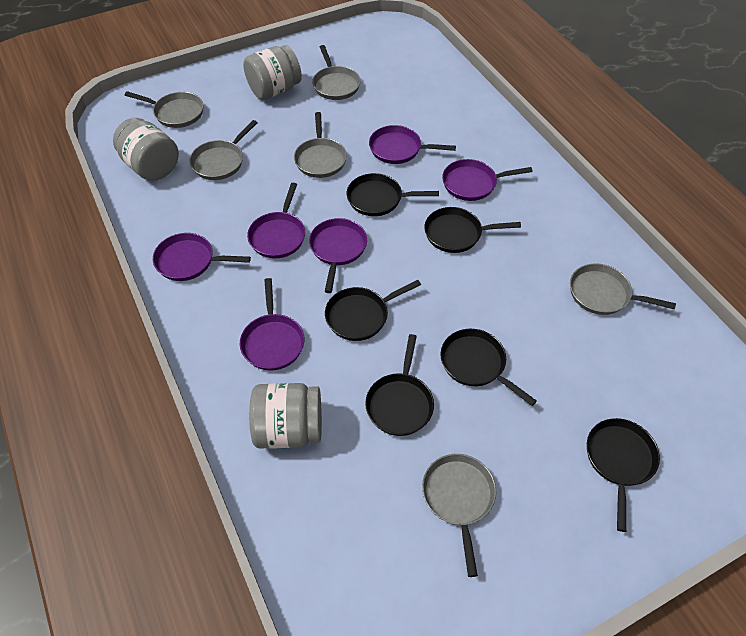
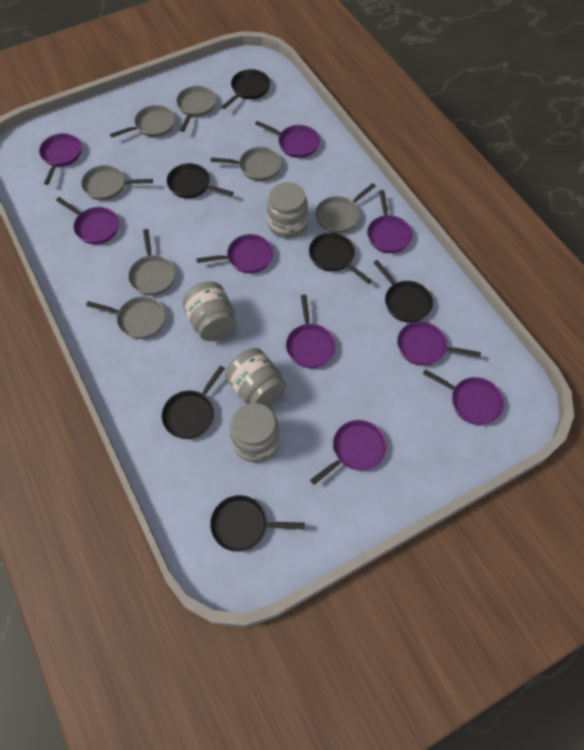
grey jar: [113,118,179,181] [243,45,302,100] [249,383,322,449] = 3 -> [183,281,236,341] [225,348,286,407] [230,403,280,462] [267,182,308,238] = 4
grey pan: [125,91,203,128] [189,120,257,180] [294,112,347,178] [312,45,361,100] [422,454,496,577] [570,263,676,315] = 6 -> [81,165,153,200] [86,296,166,339] [110,105,175,137] [128,229,175,295] [176,86,216,132] [211,147,282,181] [315,183,376,233] = 7
purple pan: [153,233,251,281] [240,278,304,371] [247,183,305,258] [309,218,367,293] [369,125,456,164] [442,159,533,201] = 6 -> [39,133,82,185] [56,197,119,244] [196,234,273,273] [255,121,320,158] [286,295,336,368] [310,420,386,485] [367,190,413,253] [397,321,481,366] [423,369,504,425] = 9

